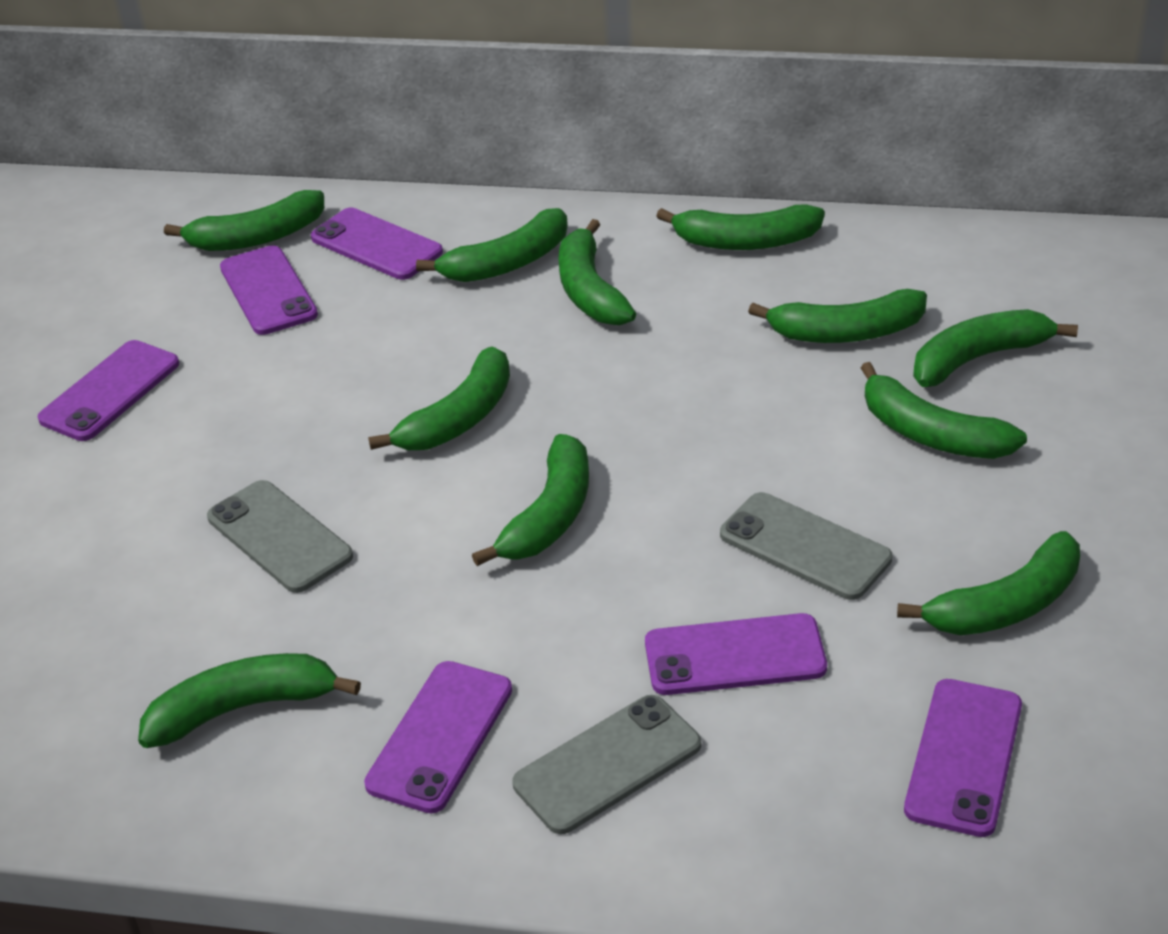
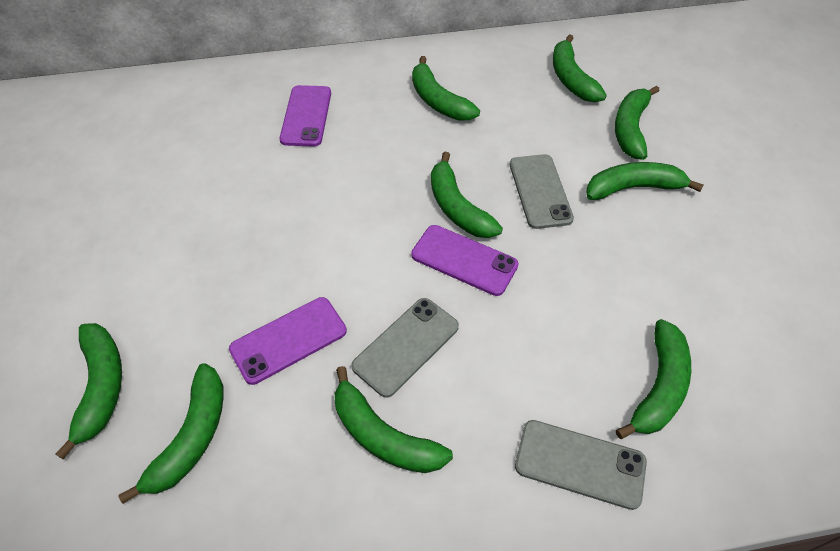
green banana: [138,653,361,748] [164,190,324,251] [368,347,510,450] [416,208,568,282] [472,434,589,566] [558,219,636,325] [656,204,825,250] [748,289,927,343] [861,362,1027,459] [897,531,1080,635] [913,309,1078,387] = 11 -> [55,323,122,459] [118,363,224,504] [335,366,453,473] [412,56,480,120] [431,152,503,238] [553,34,607,102] [586,162,704,200] [615,86,659,160] [616,319,691,439] = 9
purple phone: [38,340,179,441] [220,245,318,335] [311,208,443,280] [364,661,512,814] [645,613,827,695] [904,679,1022,837] = 6 -> [229,297,347,385] [280,85,331,147] [411,225,518,296] = 3

